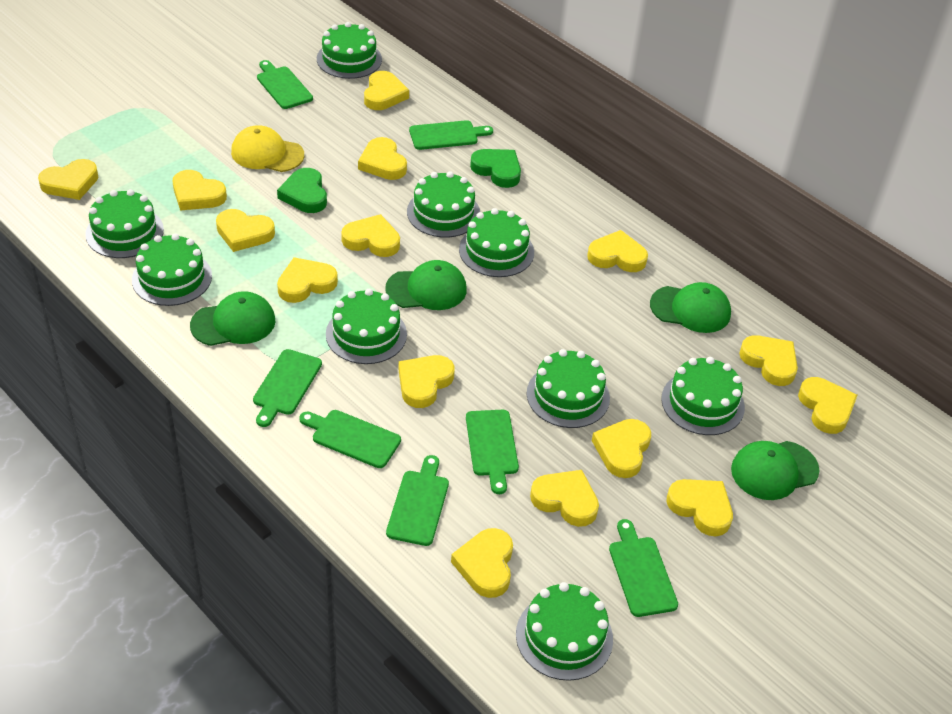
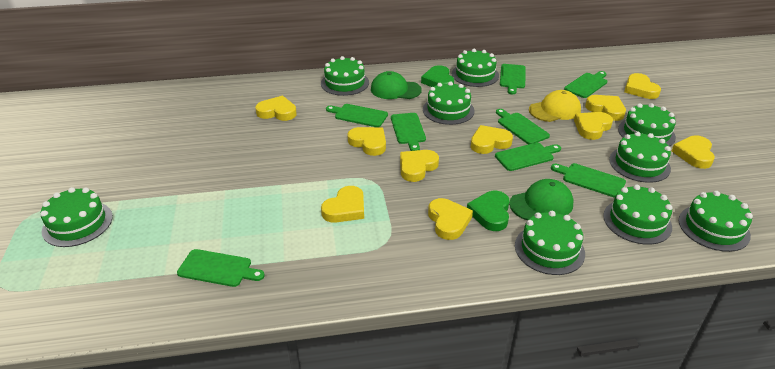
green cap: [190,291,275,346] [385,260,467,310] [650,282,731,333] [731,441,819,500] = 4 -> [371,71,422,99] [509,179,573,220] = 2
green cutting board: [253,349,322,427] [257,60,313,109] [299,410,401,468] [386,455,449,546] [409,120,493,150] [466,410,519,494] [609,519,678,617] = 7 -> [177,249,265,287] [326,104,388,127] [391,113,426,151] [495,143,561,171] [496,109,550,144] [500,64,526,94] [551,163,626,198] [564,71,608,98] = 8
yellow heart: [38,159,98,200] [172,170,227,211] [216,209,275,252] [277,257,338,303] [341,214,400,257] [358,137,407,180] [364,71,409,110] [398,355,455,408] [451,528,513,598] [530,470,599,527] [587,230,648,272] [592,419,651,478] [666,479,733,536] [739,335,798,386] [798,377,857,434] = 15 -> [255,96,297,121] [321,186,364,223] [347,127,386,156] [400,150,439,182] [428,198,473,240] [471,125,513,154] [574,112,613,140] [585,95,626,121] [624,73,661,99] [672,135,715,169] = 10

